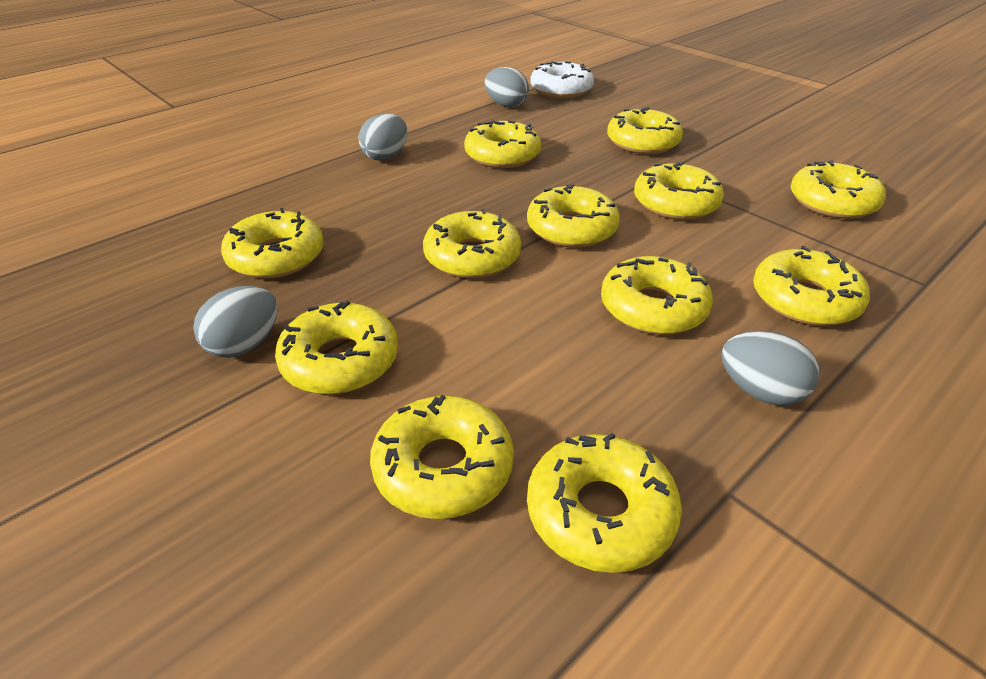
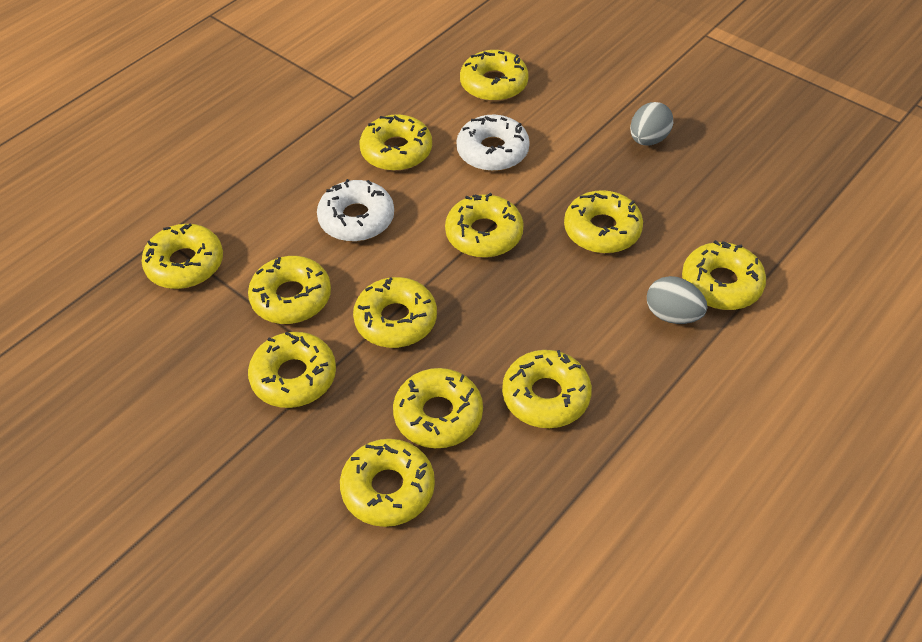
grey egg: [194,286,278,358] [359,113,407,161] [485,67,529,107] [721,331,819,405] = 4 -> [630,102,673,145] [647,276,707,324] = 2
white donut: [530,61,594,98] = 1 -> [317,179,394,242] [456,114,530,171] = 2

